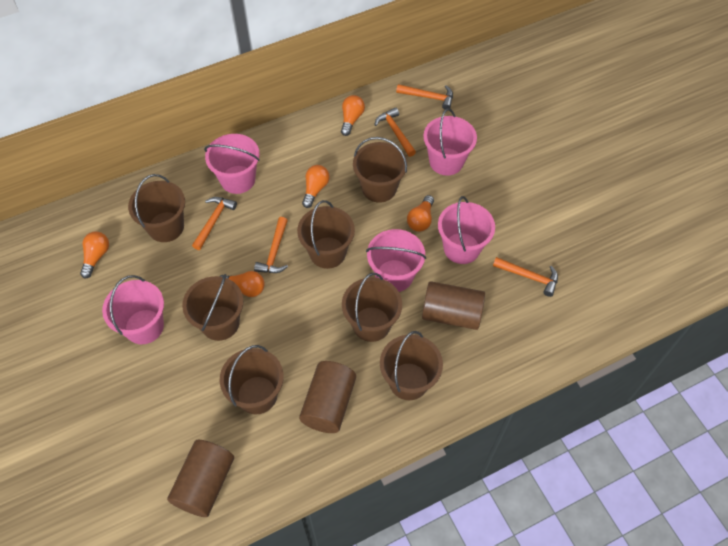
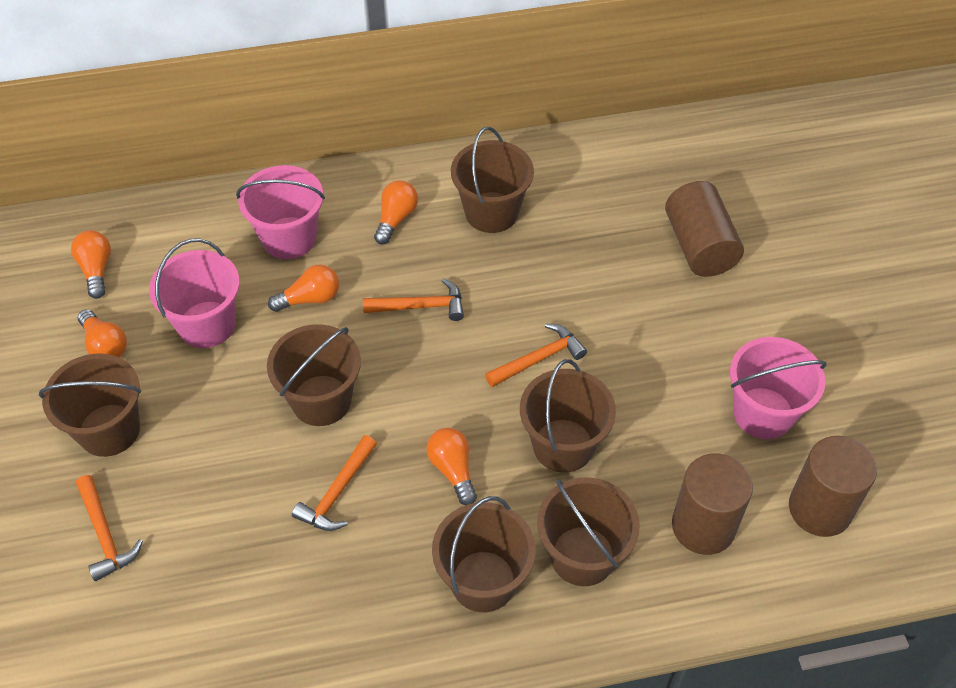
brown bucket: [128,174,185,242] [182,274,243,341] [220,345,284,414] [297,200,355,269] [342,273,402,342] [353,137,407,203] [380,331,443,400] = 7 -> [39,354,141,457] [267,324,361,426] [432,496,535,612] [451,127,534,233] [520,359,616,473] [537,477,640,586] = 6
orange hammer: [192,197,237,250] [254,217,288,273] [374,107,416,157] [396,84,453,109] [493,257,558,297] = 5 -> [76,475,143,581] [292,435,377,531] [363,278,464,321] [485,323,587,387] = 4
pink bucket: [102,275,164,344] [204,134,260,194] [366,229,426,292] [423,108,477,176] [438,196,495,264] = 5 -> [149,238,240,348] [236,165,325,259] [730,337,827,439] = 3

